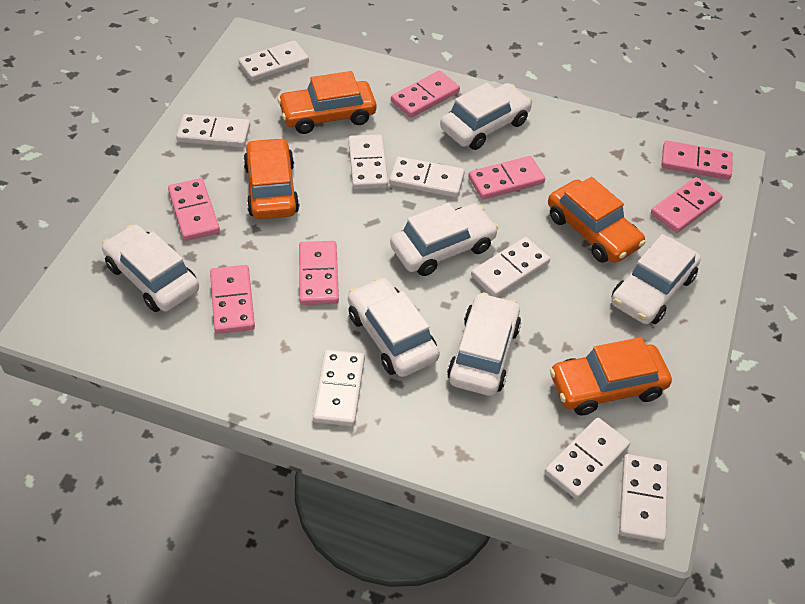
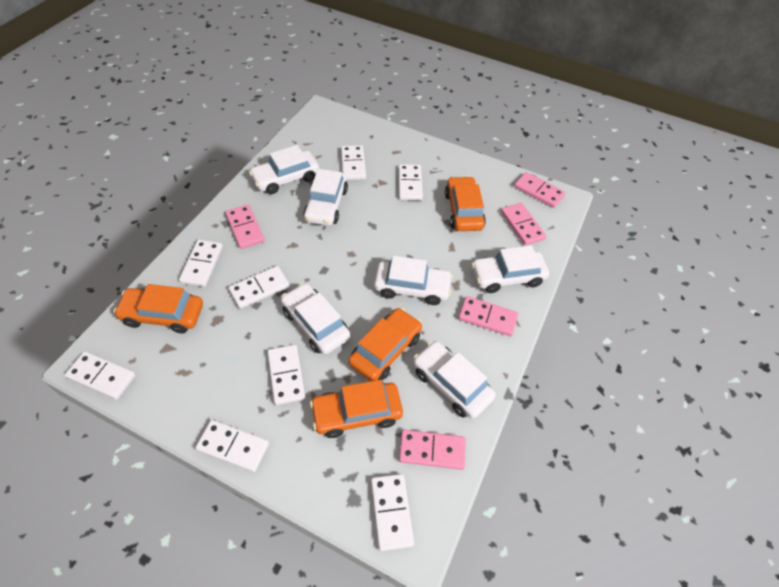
pink domino: [168,178,220,241] [210,265,255,334] [299,241,339,305] [391,71,460,118] [468,156,545,200] [651,177,722,233] [661,141,733,180] = 7 -> [226,205,264,249] [399,430,466,470] [458,296,518,336] [501,203,546,245] [514,172,565,208] = 5

